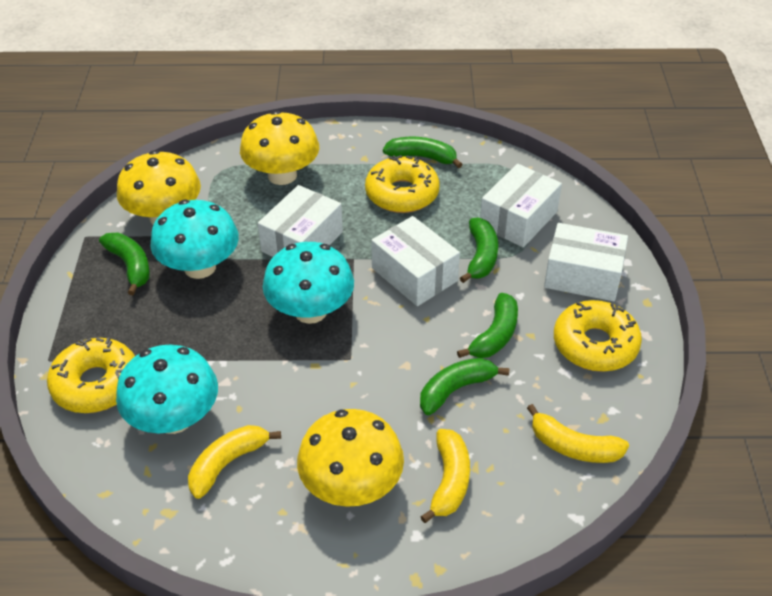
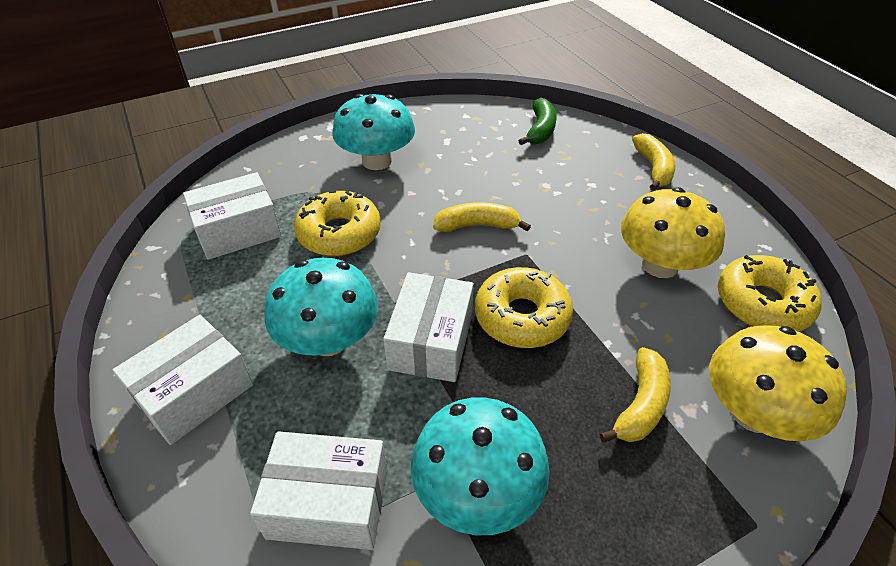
green banana: [99,233,150,295] [383,137,463,168] [420,358,509,415] [457,293,518,358] [460,217,498,283] = 5 -> [519,98,557,145] = 1
yellow mushroom: [117,150,201,225] [240,111,319,185] [297,409,404,507] = 3 -> [621,187,725,278] [709,325,847,441] = 2

